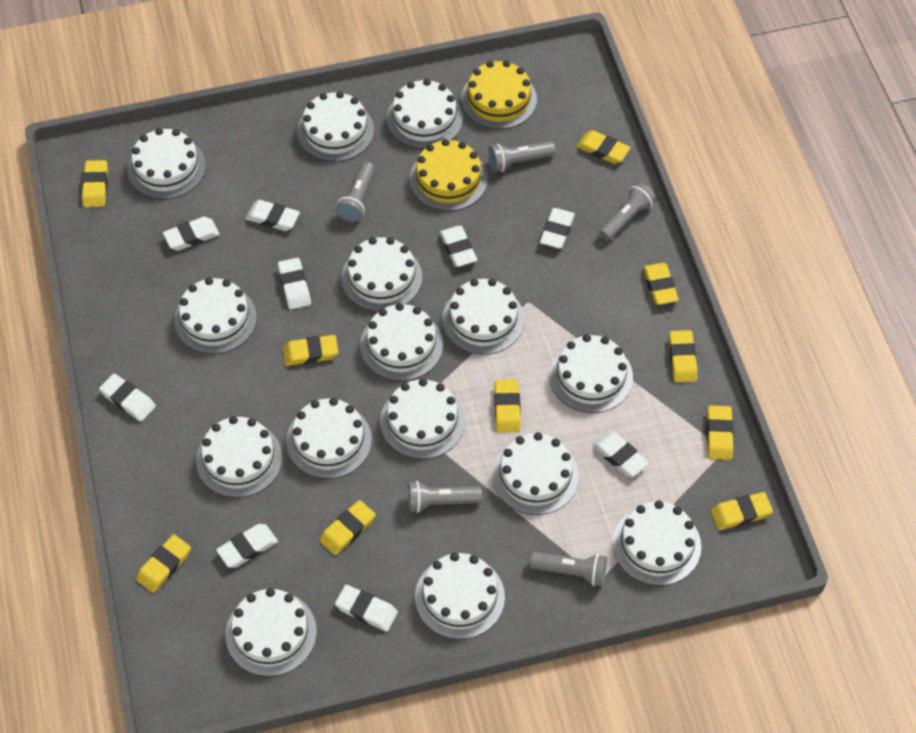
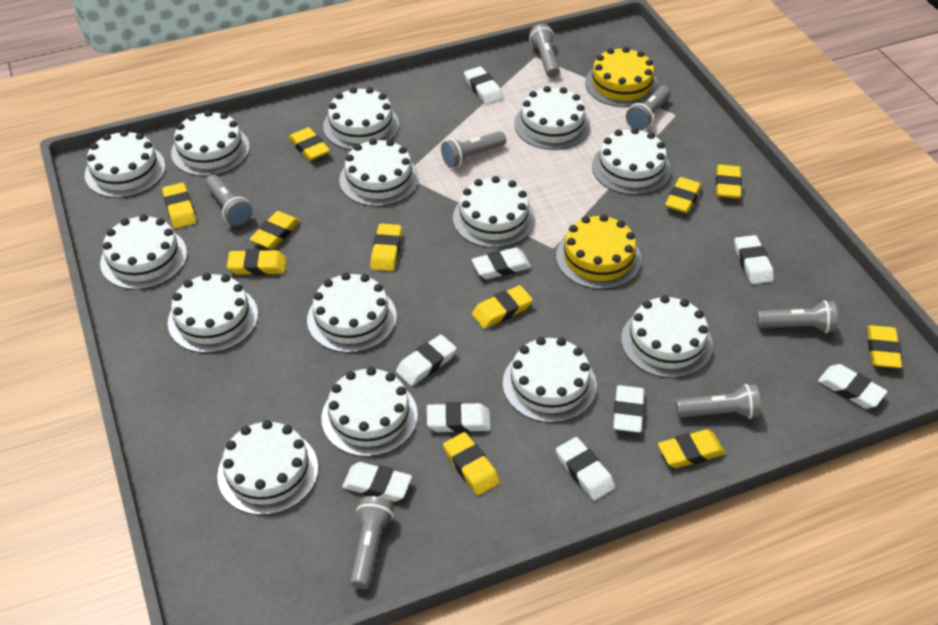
grey flashlight: [336,162,375,222] [407,481,482,513] [488,141,555,172] [530,552,607,586] [599,182,656,241] = 5 -> [205,175,253,226] [350,496,394,589] [441,131,506,168] [529,24,560,78] [626,86,671,131] [676,384,761,419] [757,300,838,333] = 7
white cake: [127,128,206,199] [174,277,257,354] [196,416,282,498] [226,588,317,677] [286,398,372,479] [297,91,374,162] [341,237,422,312] [360,303,443,381] [380,378,465,459] [387,79,463,149] [415,553,505,639] [442,279,525,355] [492,432,579,515] [549,334,633,413] [613,500,701,586] = 15 -> [85,130,166,198] [100,214,187,290] [168,273,258,353] [171,110,250,176] [217,420,318,515] [307,272,397,353] [321,367,418,457] [323,87,399,150] [339,138,419,207] [453,176,535,248] [503,337,597,423] [514,86,590,150] [592,127,671,195] [621,295,713,378] = 14
yellow eraser: [82,160,108,207] [136,534,191,593] [283,335,338,366] [319,500,376,555] [494,379,521,433] [576,130,630,164] [643,263,679,305] [669,330,698,382] [706,405,734,460] [711,492,773,530] = 10 -> [162,183,196,229] [227,249,286,275] [250,211,300,249] [289,127,330,161] [370,223,402,271] [443,432,500,496] [472,285,533,329] [658,429,725,468] [665,177,702,213] [716,165,742,199] [867,325,902,368] = 11

